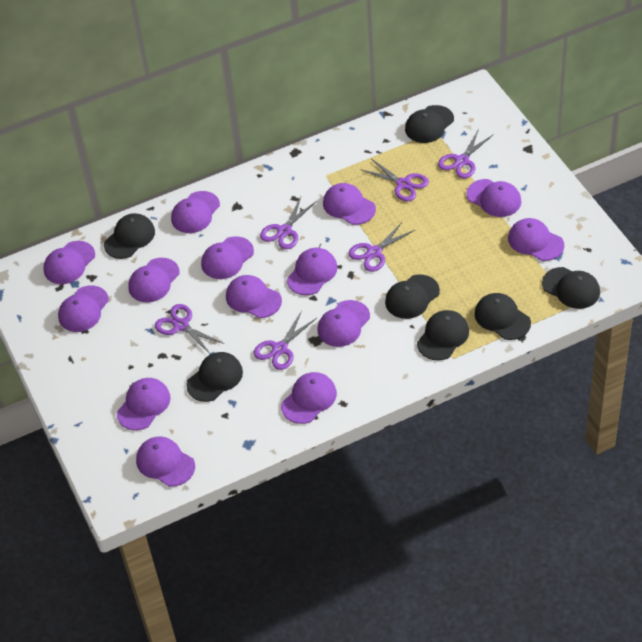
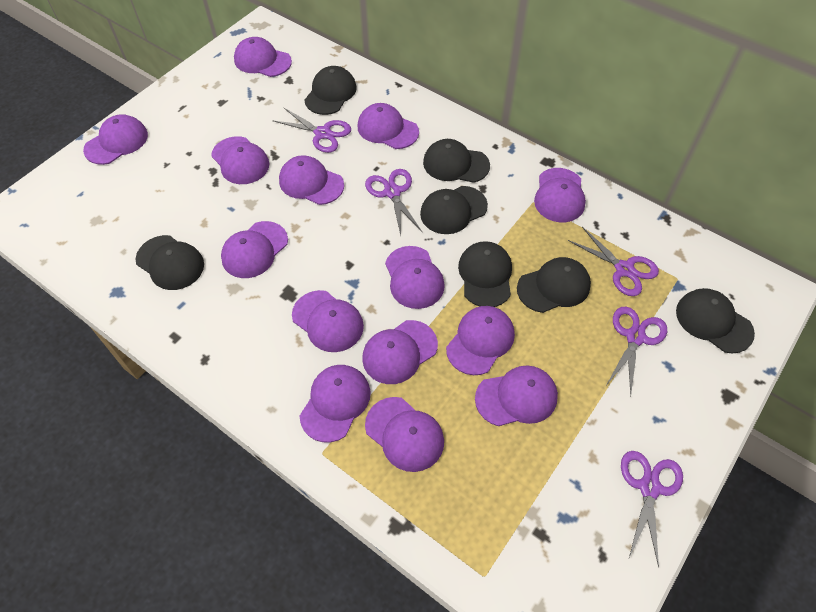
purple scissors: [155,304,224,354] [254,311,317,370] [260,197,317,249] [348,221,415,272] [362,159,429,201] [438,129,494,178] = 6 -> [272,107,351,153] [365,169,422,235] [568,227,659,296] [605,307,667,396] [621,451,683,568] = 5

